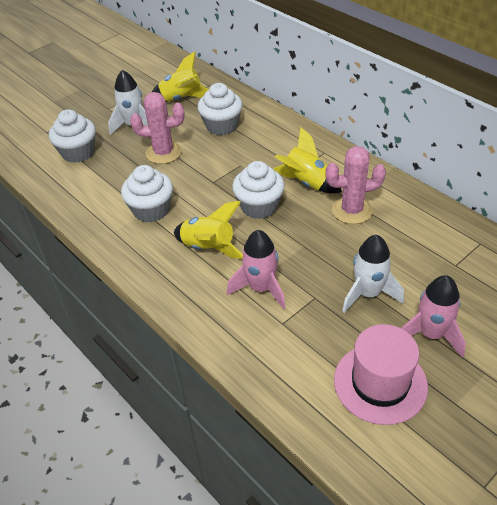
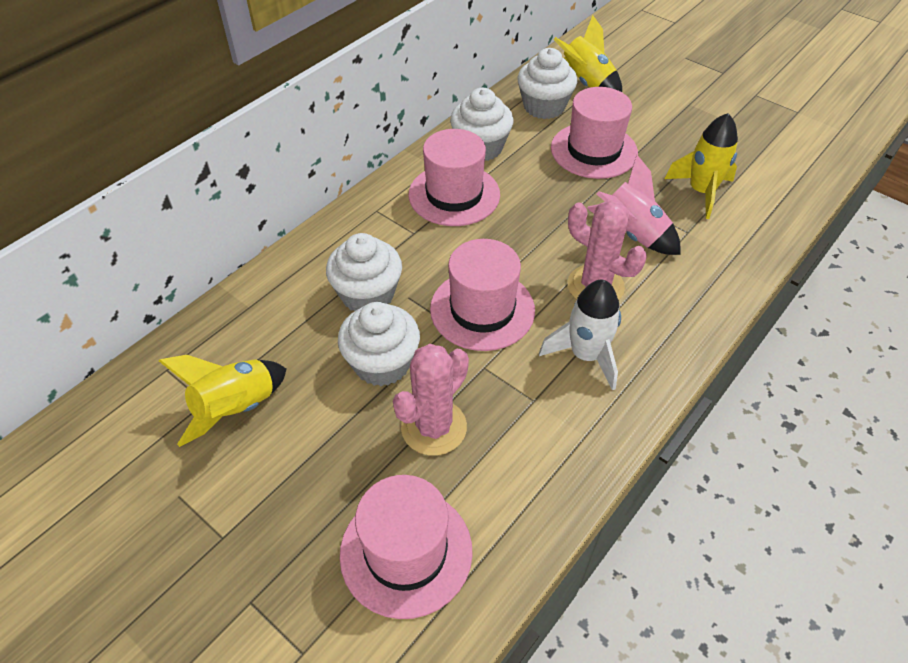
pink hat: [334,324,428,425] = 1 -> [340,475,473,619] [408,129,500,226] [430,239,535,351] [551,87,638,179] = 4
pink rocket: [227,230,286,309] [401,275,466,358] = 2 -> [587,155,681,255] = 1
white rocket: [108,70,148,135] [342,235,404,313] = 2 -> [539,280,621,391] = 1

